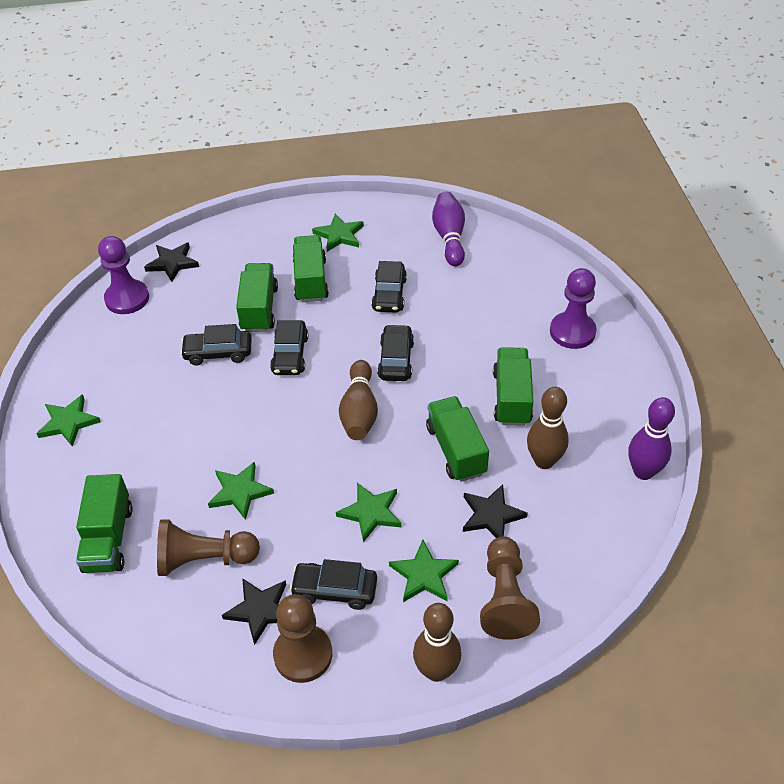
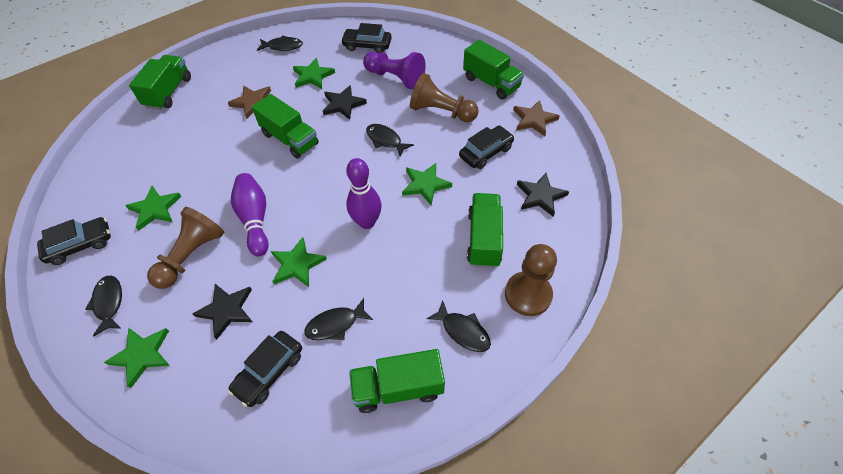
black car: [180,324,252,365] [270,320,308,375] [290,559,377,610] [371,261,407,312] [377,324,414,381] = 5 -> [37,217,111,265] [228,331,302,407] [341,23,392,53] [459,126,514,169] = 4
black fish: none = 0 -> [85,276,122,337] [257,36,303,51] [304,298,373,340] [366,124,414,157] [426,300,491,352] = 5
brown bowling pin: [339,360,378,440] [413,603,461,682] [527,387,569,469] = 3 -> none = 0
brown star: none = 0 -> [228,85,271,119] [513,100,560,136] = 2
purple pawn: [98,236,149,314] [550,268,597,349] = 2 -> [363,51,426,90] = 1

